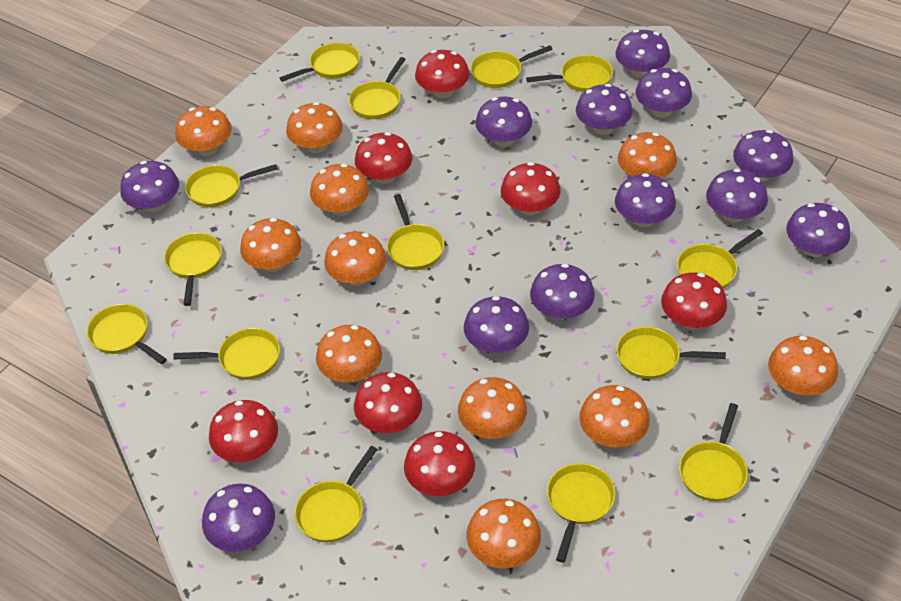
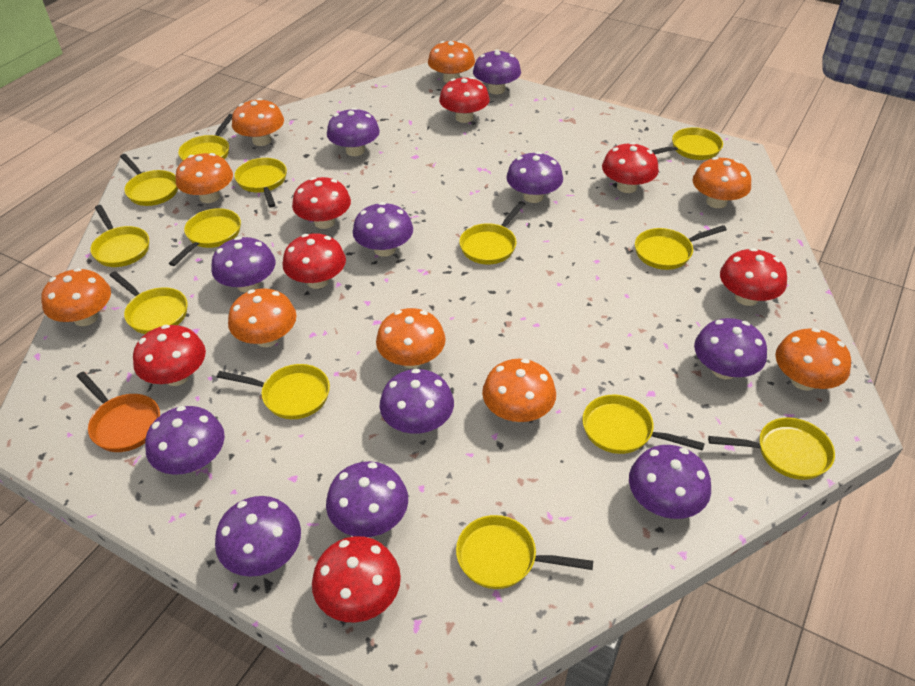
orange mushroom: [175,106,232,156] [240,218,302,272] [286,102,343,153] [310,164,369,216] [316,325,382,382] [324,231,387,286] [458,377,527,439] [466,499,541,568] [579,385,650,448] [618,132,677,178] [768,336,838,395] = 11 -> [41,268,111,326] [176,153,233,203] [228,288,297,347] [232,98,284,146] [376,308,446,369] [428,41,475,83] [482,359,556,422] [693,157,751,208] [775,328,851,391] = 9
orange pan: none = 0 -> [77,372,160,452] = 1
purple mushroom: [120,161,179,212] [202,484,275,552] [464,296,529,353] [475,96,532,147] [530,264,595,320] [576,84,633,135] [615,173,676,227] [616,30,670,78] [635,68,692,118] [706,169,768,223] [733,130,793,182] [786,203,850,257] = 12 -> [145,406,225,475] [211,237,275,293] [215,496,301,577] [326,461,408,537] [327,108,380,156] [353,202,413,257] [379,369,454,434] [473,49,521,94] [506,151,563,203] [629,445,711,519] [694,318,767,379] = 11
yellow pan: [87,304,167,364] [164,233,222,306] [173,328,280,380] [185,164,278,207] [280,43,360,82] [295,446,378,542] [349,57,406,119] [387,194,444,270] [470,45,553,88] [526,55,613,92] [547,463,616,563] [616,327,726,379] [677,229,763,288] [679,403,748,501] = 14 -> [90,205,149,267] [109,271,187,334] [120,154,178,206] [169,208,241,266] [178,114,233,161] [217,364,330,419] [234,158,287,208] [456,515,593,589] [459,201,525,264] [582,395,705,454] [635,225,727,270] [651,127,723,160] [708,418,835,480] = 13

